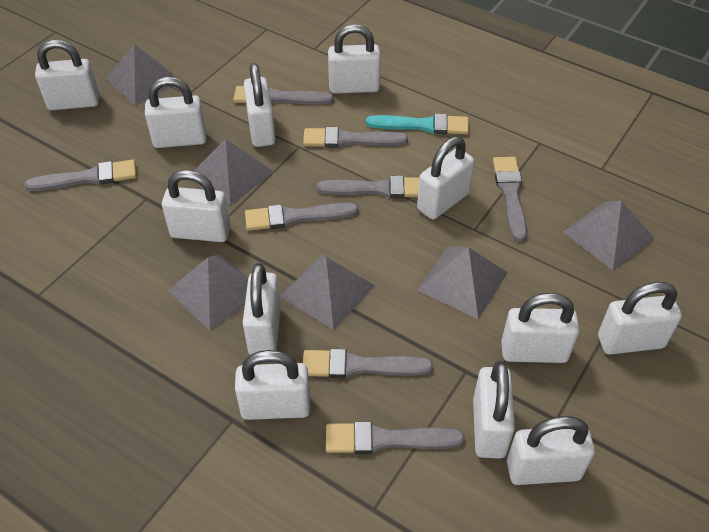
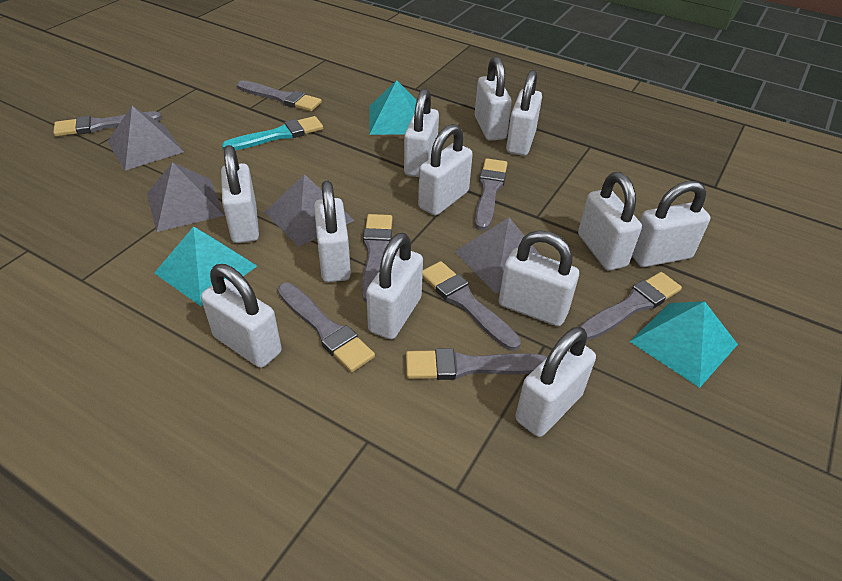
grey pyramid: [105,44,179,105] [168,254,248,331] [194,139,274,205] [280,254,375,330] [417,246,508,319] [563,201,655,271] = 6 -> [107,106,184,170] [147,162,224,232] [265,174,355,247] [454,218,540,293] = 4
turquoise pyramid: none = 0 -> [154,226,257,306] [369,80,417,135] [629,301,738,388] = 3

